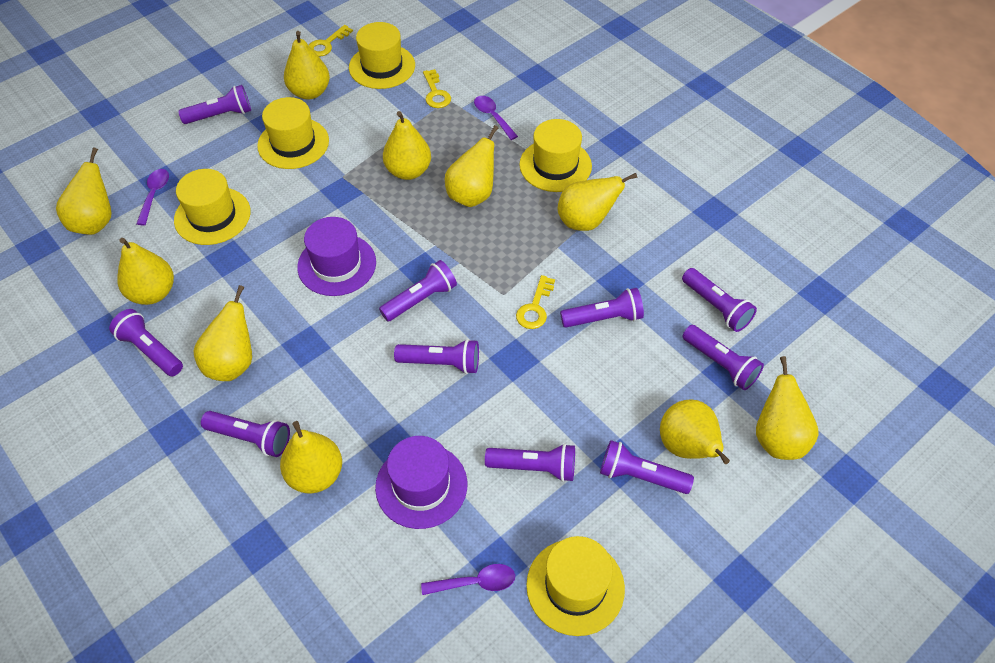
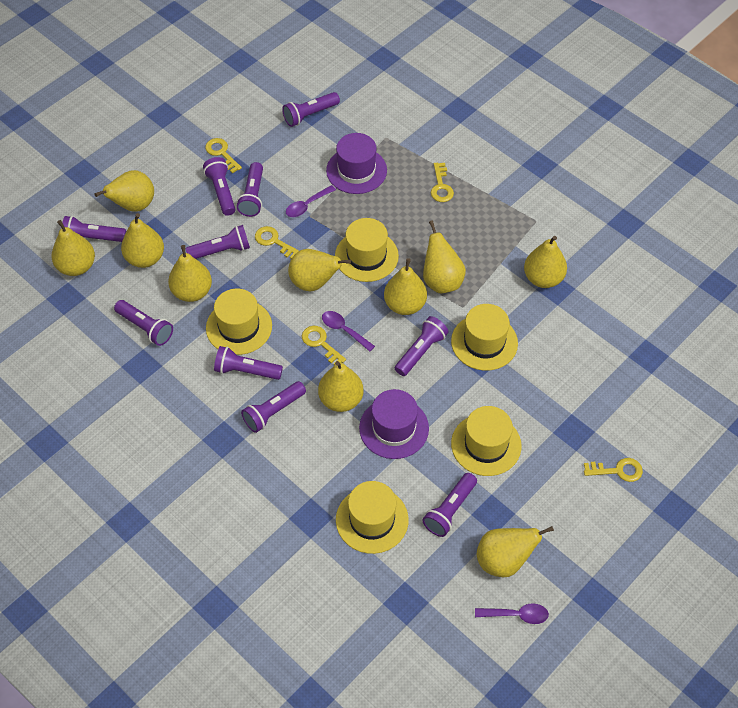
yellow key: [309,25,353,57] [423,69,451,108] [516,275,555,329] = 3 -> [205,138,242,173] [255,226,299,259] [302,326,346,365] [431,163,454,202] [584,458,643,482] = 5

